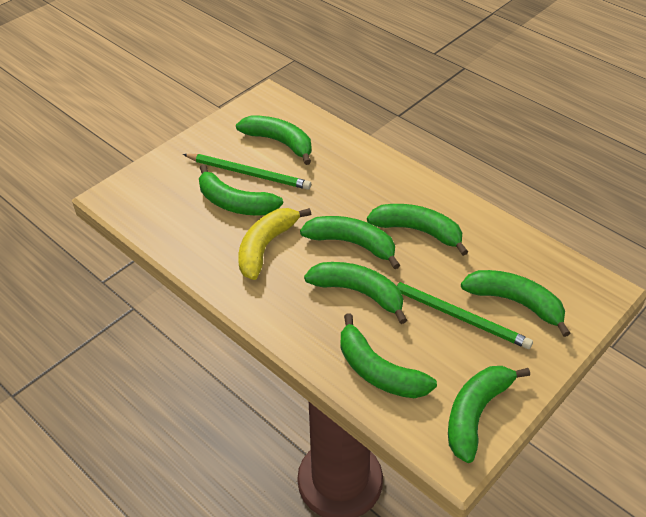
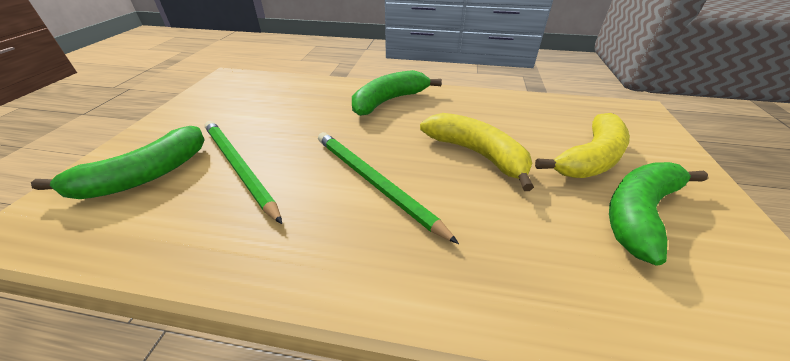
green banana: [199,164,283,216] [236,115,312,165] [300,216,400,269] [304,262,407,324] [341,313,437,398] [367,204,468,256] [448,366,530,463] [461,270,570,337] = 8 -> [31,126,205,199] [352,70,442,116] [609,162,708,266] = 3
yellow banana: [238,208,311,280] = 1 -> [420,113,534,191] [535,113,630,178] = 2

